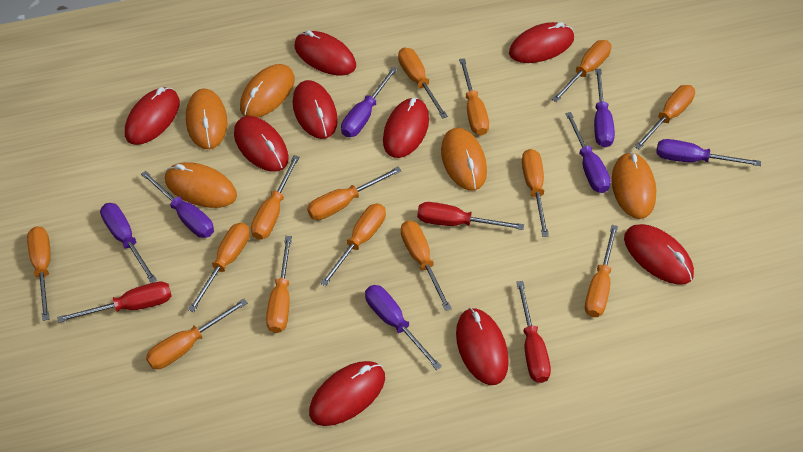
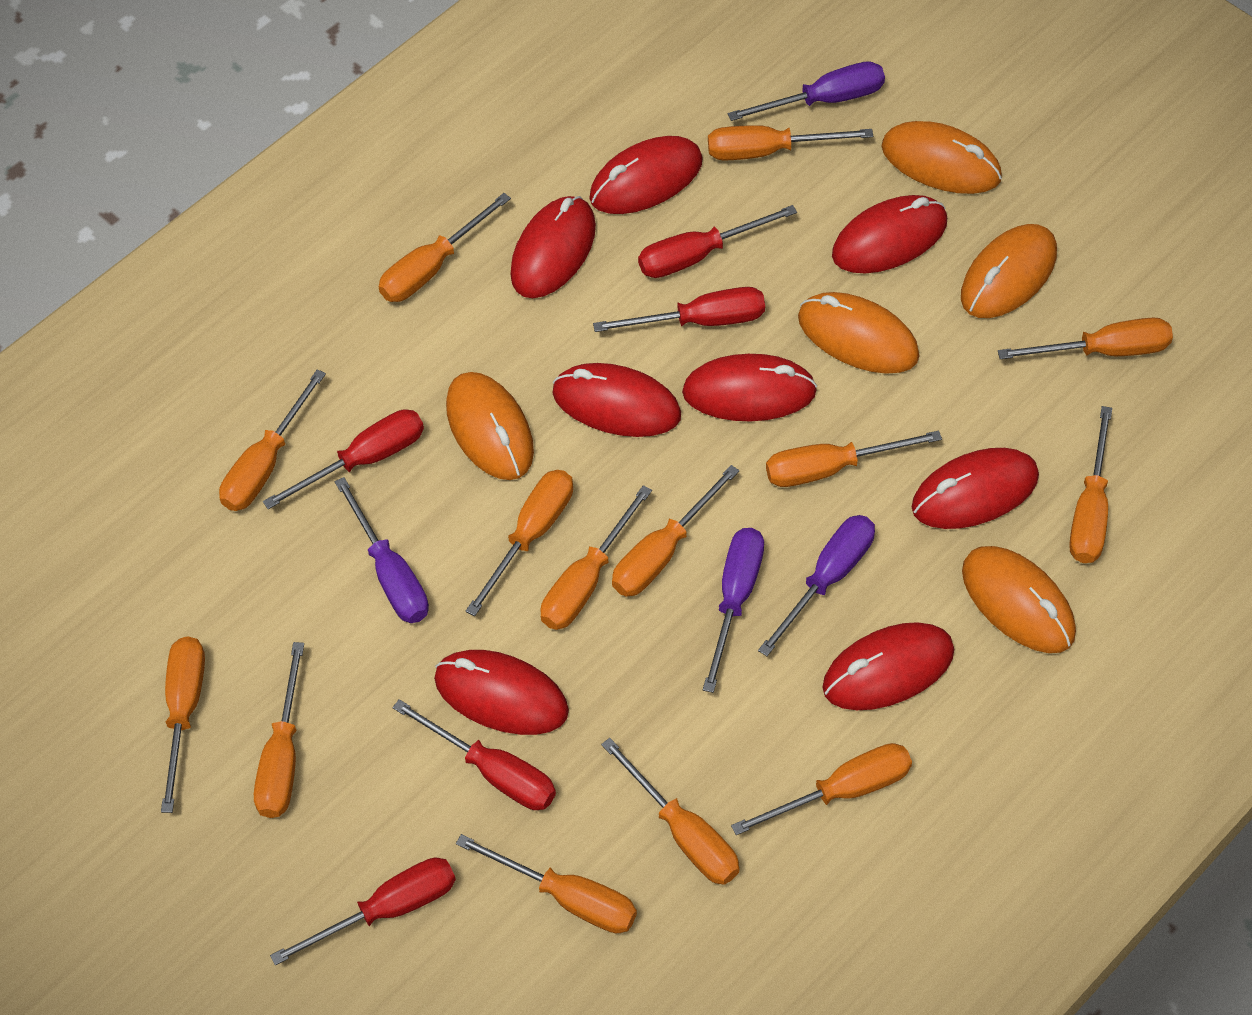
purple screwdriver: [100,203,157,283] [141,171,214,238] [341,67,397,137] [365,285,442,370] [565,112,611,193] [594,69,615,147] [656,139,761,166] = 7 -> [335,477,429,623] [703,528,764,693] [728,61,885,121] [758,515,875,656] = 4
red mouse: [125,87,180,145] [234,116,289,172] [293,80,338,139] [295,30,356,75] [309,361,385,426] [383,98,429,158] [456,308,509,385] [509,22,574,63] [624,224,694,285] = 9 -> [434,650,569,735] [510,196,596,298] [552,363,681,437] [589,136,703,214] [682,354,817,421] [822,622,954,710] [832,195,947,273] [912,448,1039,529] = 8
red screwdriver: [57,281,172,323] [417,202,524,230] [517,281,551,383] = 3 -> [263,409,424,509] [270,858,456,966] [392,699,556,810] [593,287,765,332] [638,205,797,278] = 5

